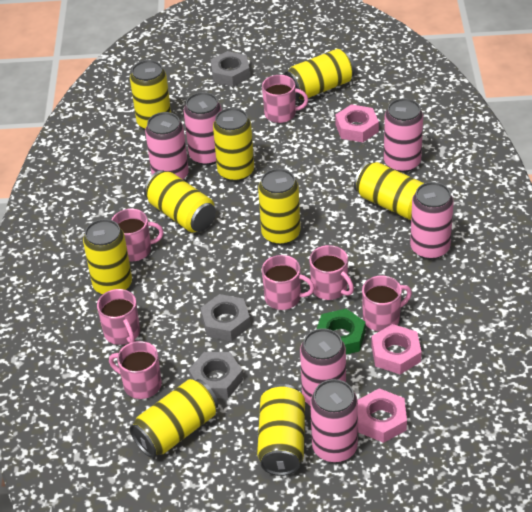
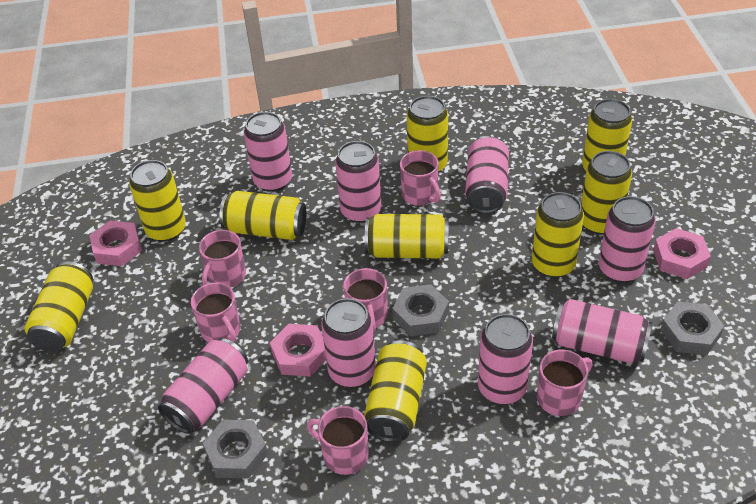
green nut: [317,309,365,354] = 1 -> none = 0
pink can: [145,112,189,180] [184,92,222,165] [300,328,346,405] [310,379,358,463] [384,98,423,173] [410,182,454,260] = 6 -> [158,338,248,434] [244,112,292,192] [321,298,376,387] [335,141,381,223] [465,136,509,213] [478,314,533,404] [552,299,652,363] [599,196,656,282] = 8
pink mug: [97,289,140,345] [109,341,162,399] [112,209,164,261] [262,75,308,123] [262,255,315,310] [309,245,354,300] [362,275,412,331] = 7 -> [191,282,241,342] [199,230,246,288] [307,406,369,475] [343,268,388,332] [400,150,441,206] [537,349,592,416] = 6

